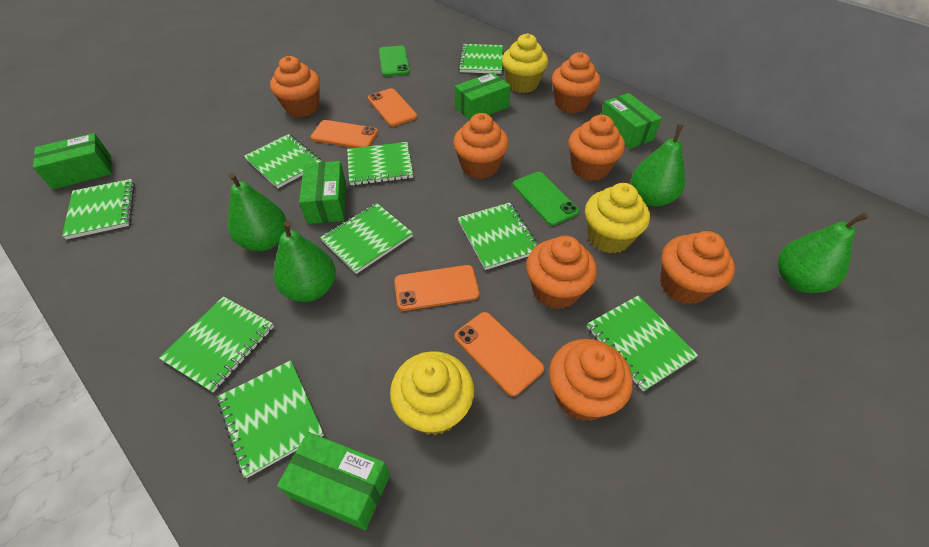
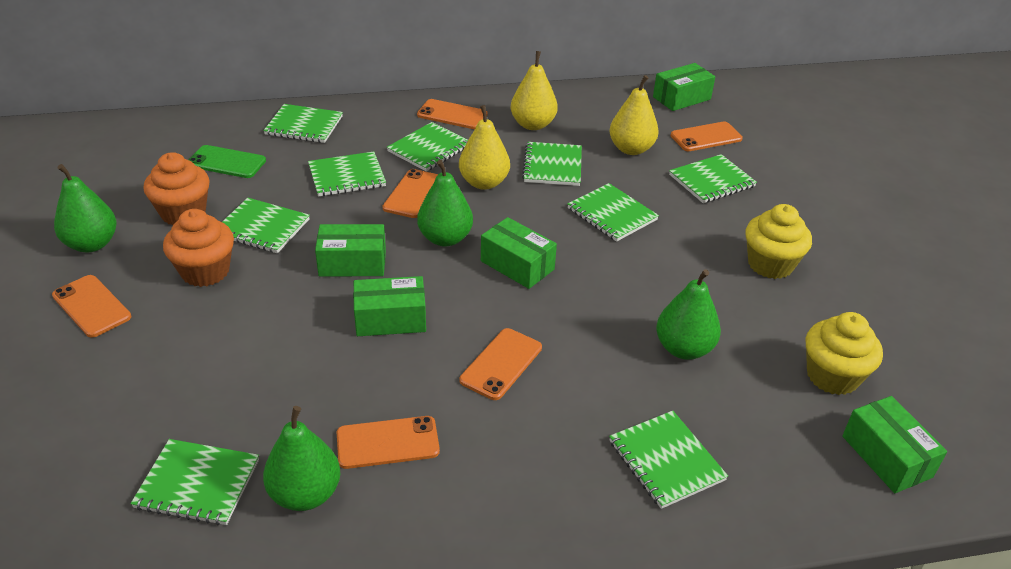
green phone: [379,46,410,76] [513,172,579,226] = 2 -> [189,145,266,178] = 1
orange cupcake: [270,56,320,117] [453,113,509,179] [526,236,597,309] [549,339,633,421] [552,52,601,113] [568,115,625,181] [660,231,735,304] = 7 -> [143,152,210,225] [163,209,234,287] = 2
orange phone: [311,120,378,148] [368,88,417,127] [394,265,480,311] [454,312,544,396] = 4 -> [52,275,131,338] [337,416,440,469] [383,169,438,218] [417,99,488,129] [459,328,542,400] [671,121,743,151] = 6
yellow cupcake: [390,351,474,435] [502,33,548,93] [585,183,650,253] = 3 -> [745,204,812,279] [805,312,883,395] = 2
yellow pear: none = 0 -> [459,105,510,190] [510,51,558,130] [609,75,659,155] = 3

